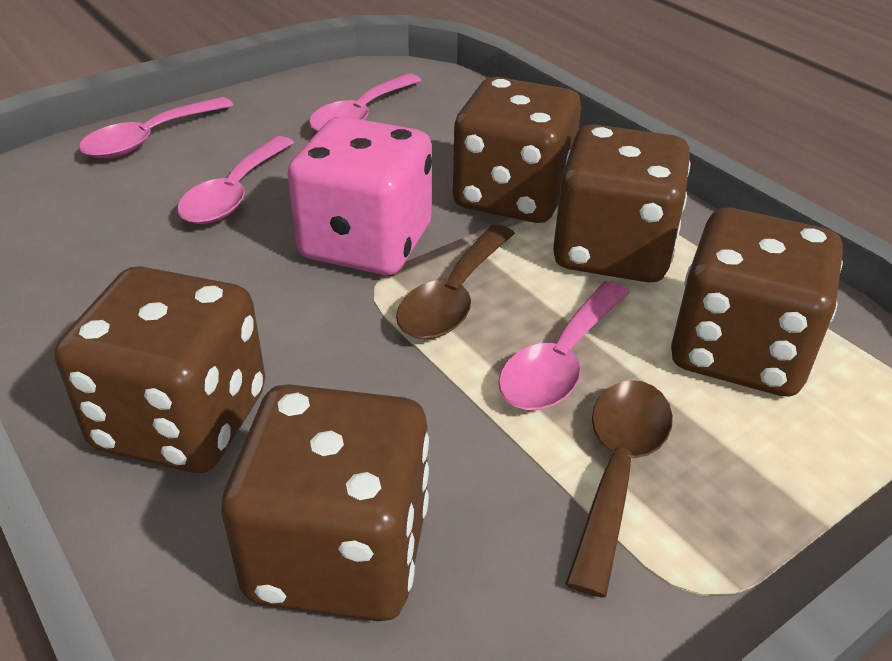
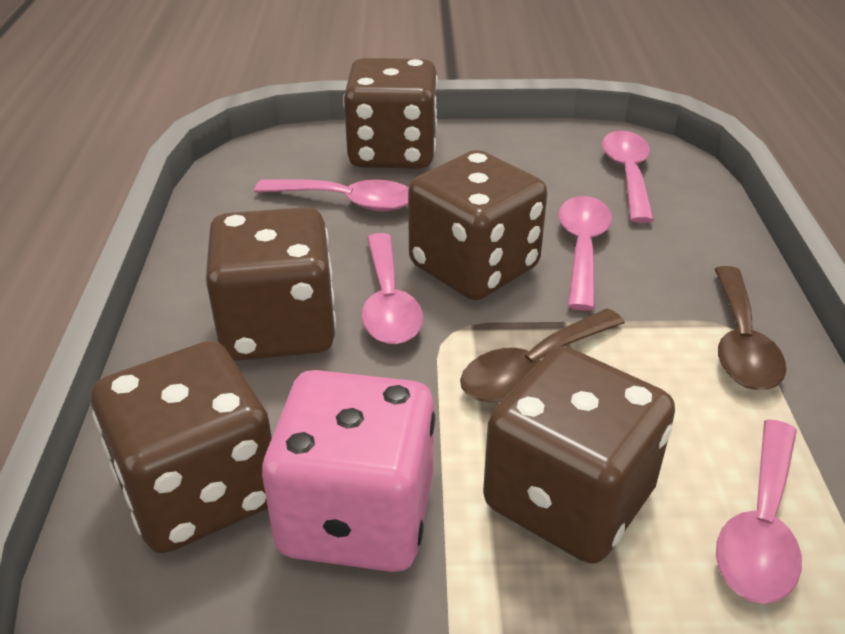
pink spoon: [79,97,233,158] [177,136,294,224] [309,73,421,131] [498,281,630,410] = 4 -> [254,180,409,211] [361,233,423,344] [558,196,612,311] [602,131,654,223] [716,419,802,604] = 5

